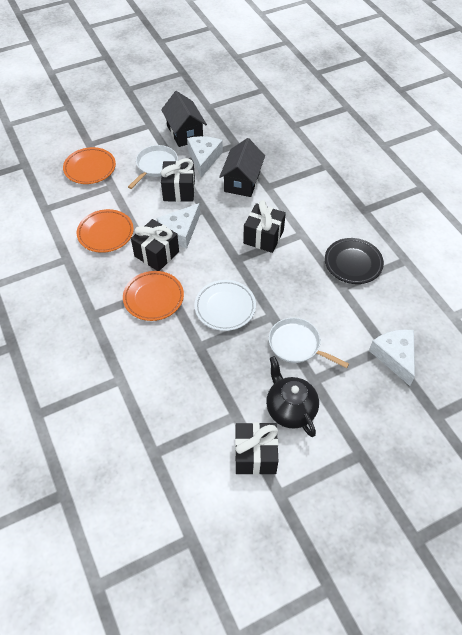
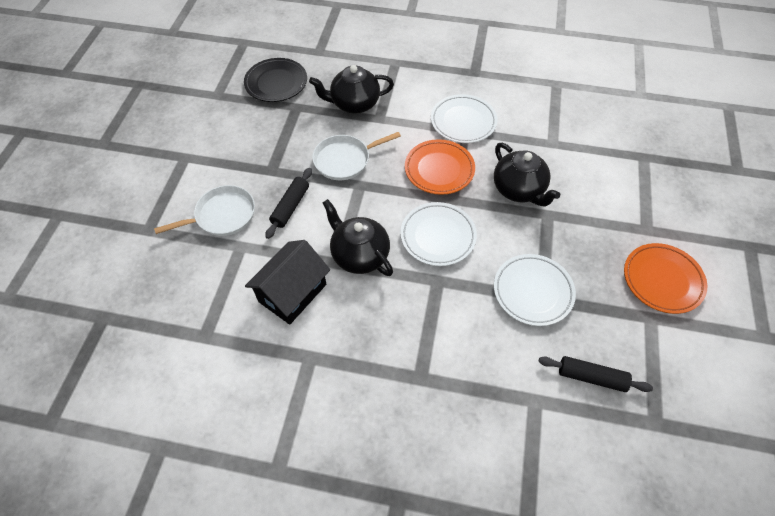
black gift: [131,219,179,271] [161,158,195,202] [235,422,278,475] [243,200,286,253] = 4 -> none = 0
black house: [161,91,207,147] [219,138,265,197] = 2 -> [245,240,330,325] = 1
black rolling pin: none = 0 -> [265,168,312,239] [538,356,653,392] = 2
black teapot: [266,356,319,437] = 1 -> [309,65,394,114] [323,199,393,276] [494,143,560,207] = 3
orange plate: [63,147,116,184] [77,209,134,253] [123,271,184,321] = 3 -> [405,139,475,195] [624,243,707,314] = 2
white cheese: [157,203,200,248] [187,136,223,178] [369,329,415,386] = 3 -> none = 0
white plate: [194,280,256,331] = 1 -> [400,202,477,266] [431,94,498,143] [494,254,576,326] = 3

